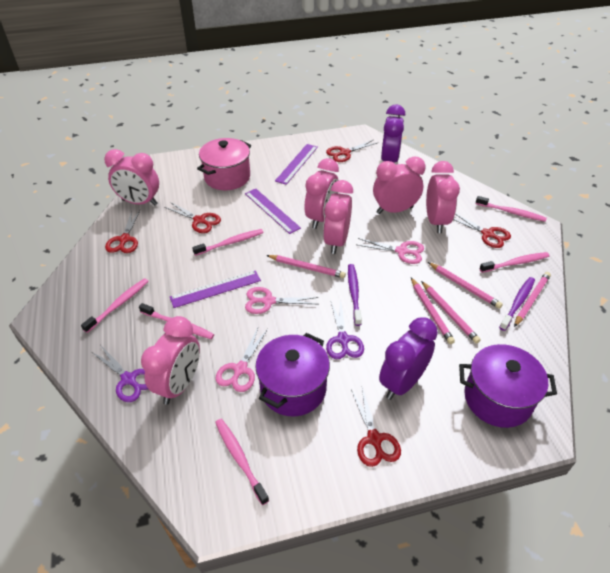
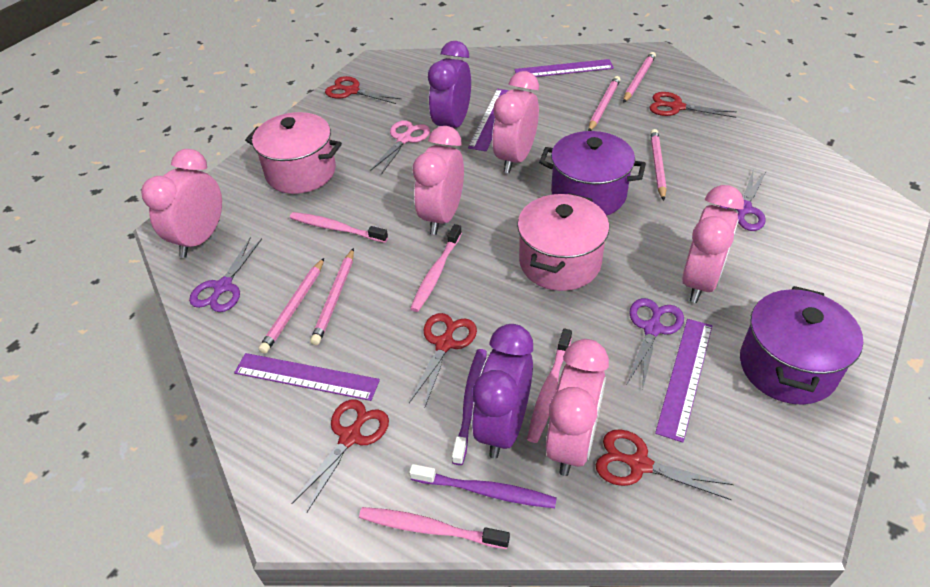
pink clock: [104,149,159,205] [141,316,200,405] [305,158,339,229] [323,180,353,254] [373,157,426,214] [426,161,460,233] = 6 -> [141,149,222,258] [413,126,464,235] [492,71,539,173] [546,339,609,476] [682,185,744,303] = 5
pink pot: [197,138,251,190] = 1 -> [245,112,342,194] [517,193,609,291] = 2
pink scissors: [215,328,268,392] [245,287,319,314] [358,238,424,264] = 3 -> [370,120,430,174] = 1
pink toothbrush: [81,278,149,333] [139,303,214,339] [192,229,264,256] [215,419,269,505] [476,196,547,222] [479,252,549,273] = 6 -> [290,212,388,243] [359,507,510,549] [410,224,462,312] [527,329,572,443] = 4
purple ruler: [170,270,261,308] [245,189,301,234] [275,144,318,185] = 3 -> [234,353,380,401] [468,89,509,151] [514,59,614,77] [655,319,712,443] = 4
purple scissors: [92,346,148,402] [326,299,364,359] = 2 -> [189,237,262,312] [627,298,684,387] [719,171,766,231] = 3

